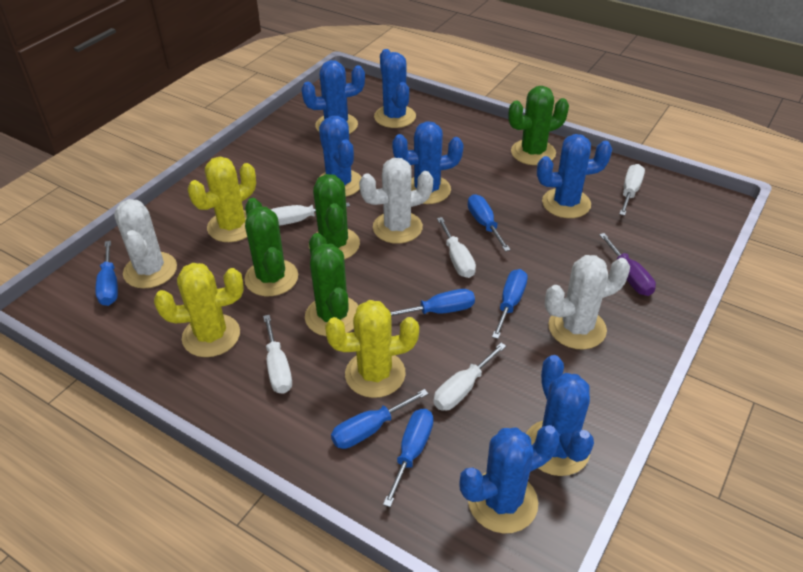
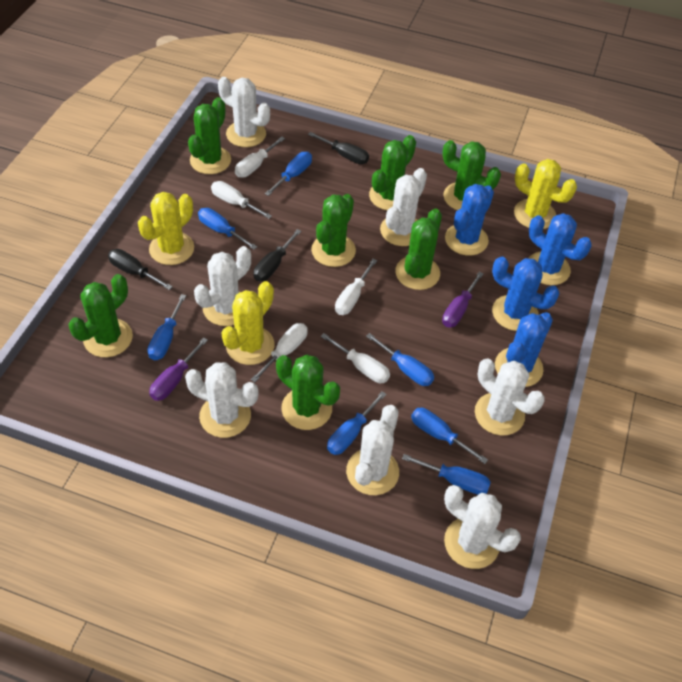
black screwdriver: none = 0 -> [108,249,173,290] [253,229,301,281] [308,132,369,164] = 3
blue cactus: [301,60,365,134] [318,116,362,197] [374,49,416,128] [392,121,463,204] [459,425,560,534] [526,355,594,476] [537,134,612,218] = 7 -> [445,184,494,255] [492,257,560,331] [495,312,553,387] [529,213,592,285] = 4
blue screwdriver: [95,241,118,306] [331,389,429,449] [383,409,433,507] [390,289,475,316] [468,194,511,251] [492,269,528,339] = 6 -> [148,294,186,360] [198,208,257,250] [265,152,312,196] [327,391,387,455] [366,333,434,386] [402,454,491,495] [411,408,488,464] = 7
green cactus: [244,198,298,296] [305,233,358,337] [309,174,360,260] [508,86,569,165] = 4 -> [69,274,133,357] [188,97,231,174] [276,355,340,430] [311,194,356,267] [369,135,416,210] [395,209,442,290] [442,140,501,210] = 7
purple screwdriver: [599,233,656,296] = 1 -> [149,337,208,401] [442,271,484,328] = 2
white cactus: [114,199,177,288] [359,158,433,244] [545,255,630,349] = 3 -> [185,362,258,438] [194,246,251,326] [218,77,270,147] [346,405,399,495] [380,168,427,246] [444,485,521,569] [475,358,545,436] = 7

